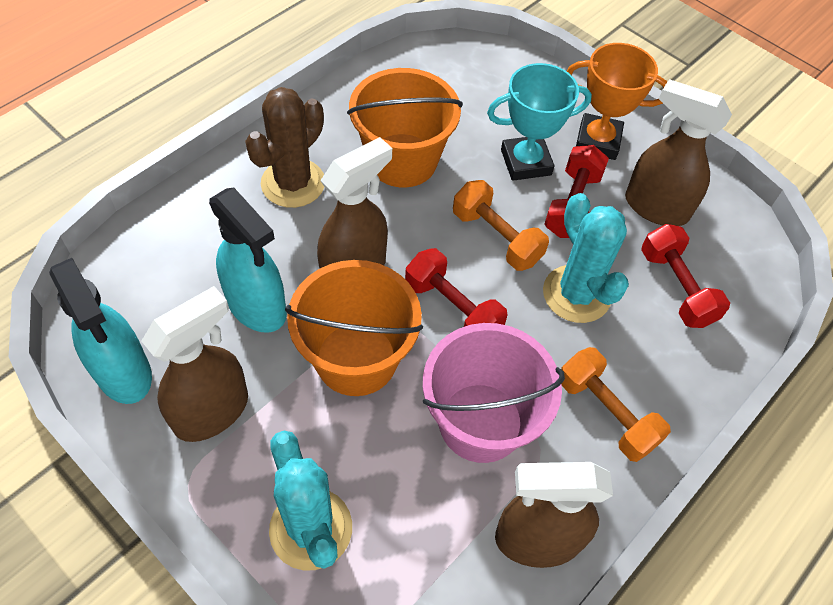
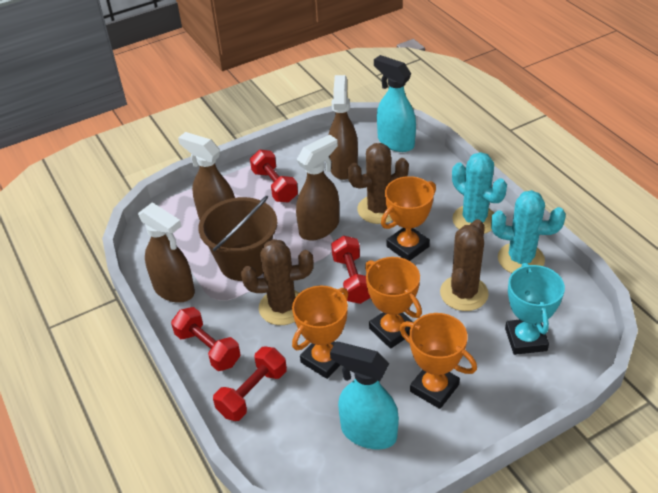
brown bucket: none = 0 -> [198,196,277,281] = 1
brown cactus: [245,87,324,208] = 1 -> [241,239,314,325] [347,143,409,224] [440,219,489,311] = 3
orange bucket: [285,260,423,396] [347,68,463,187] = 2 -> none = 0
orange dumbbell: [453,180,549,271] [561,347,671,462] = 2 -> none = 0
orange trophy: [567,43,667,160] = 1 -> [292,286,348,379] [365,257,422,349] [381,176,436,261] [400,313,477,409] = 4
pink bucket: [423,323,565,463] = 1 -> none = 0
red dumbbell: [405,248,508,327] [544,145,609,238] [641,224,730,328] = 3 -> [171,307,241,371] [213,346,287,421] [250,150,298,202] [331,236,370,304] = 4

